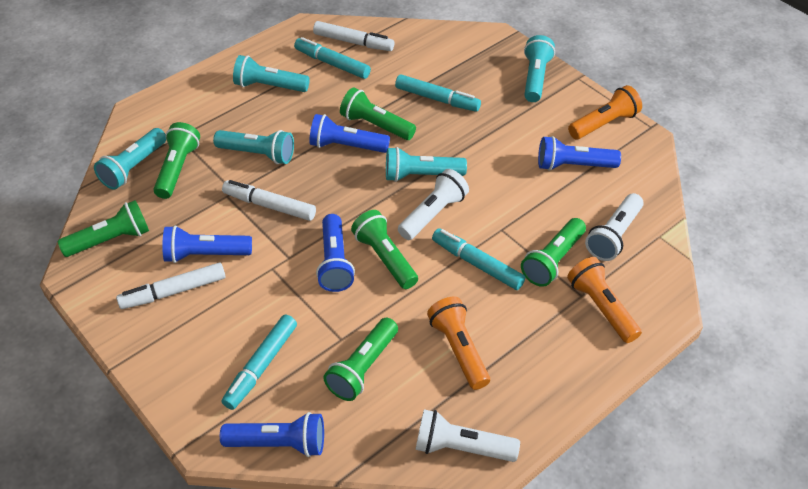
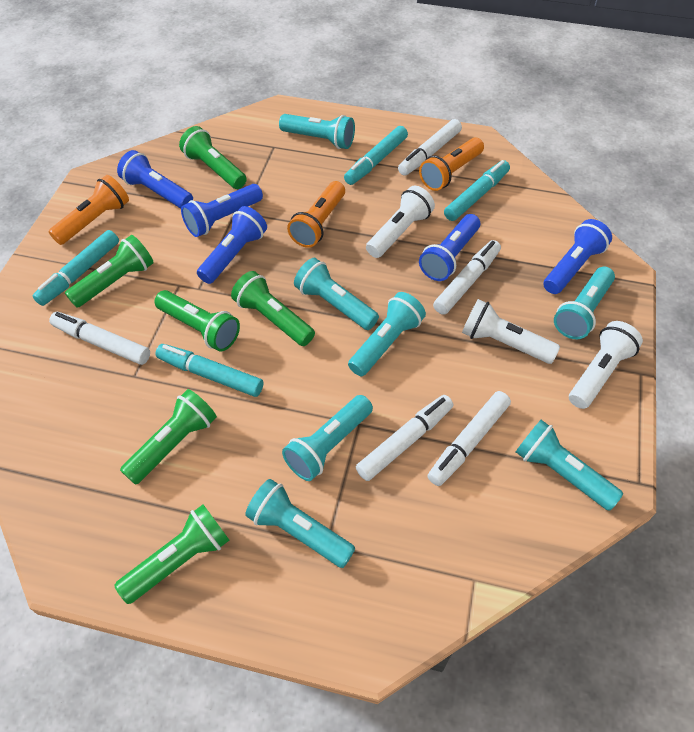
turquoise flashlight: [94,128,166,190] [213,130,294,164] [233,55,310,92] [386,147,467,182] [524,35,555,102] = 5 -> [245,479,355,568] [279,114,355,149] [282,395,373,481] [294,258,379,330] [348,292,426,376] [516,420,623,511] [554,267,615,339] = 7
white marker: [116,263,225,309] [222,180,316,221] [313,21,394,51] = 3 -> [49,312,150,365] [356,395,453,481] [398,119,462,176] [427,391,511,486] [433,240,501,315] = 5

